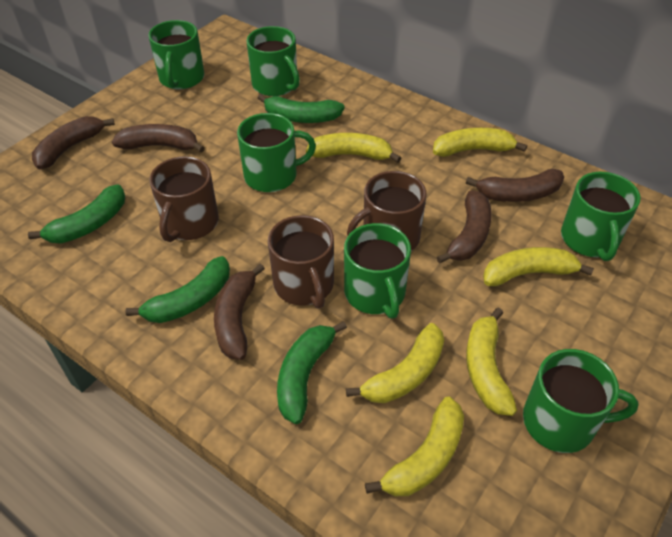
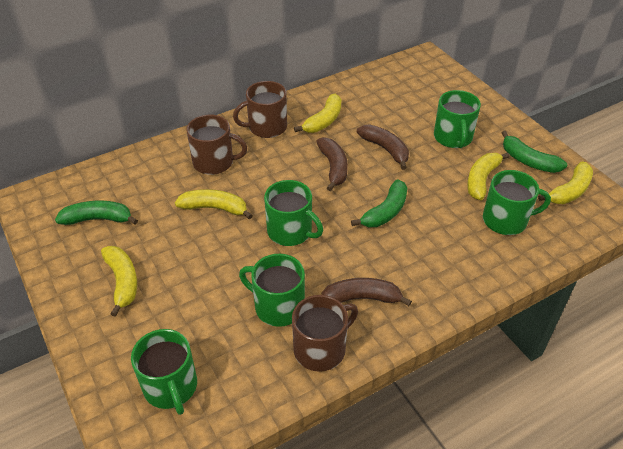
brown banana: [32,116,115,169] [112,124,205,153] [214,264,265,360] [436,190,492,264] [466,169,564,202] = 5 -> [316,137,348,191] [321,278,412,306] [357,124,409,170] = 3
green banana: [28,184,125,243] [125,256,230,323] [258,94,344,123] [277,321,347,424] = 4 -> [55,201,138,225] [351,180,407,227] [502,131,567,173] = 3
green mug: [148,20,204,89] [237,113,316,192] [247,26,300,96] [344,223,411,319] [523,349,639,453] [561,172,641,261] = 6 -> [131,329,197,415] [239,254,305,327] [264,180,323,246] [434,90,481,148] [483,170,551,235] = 5
yellow banana: [306,133,401,163] [346,323,444,403] [365,397,464,496] [433,128,527,157] [466,308,517,416] [483,247,594,286] = 6 -> [101,246,137,317] [175,189,253,220] [294,94,341,133] [467,152,510,200] [538,162,593,204] = 5

